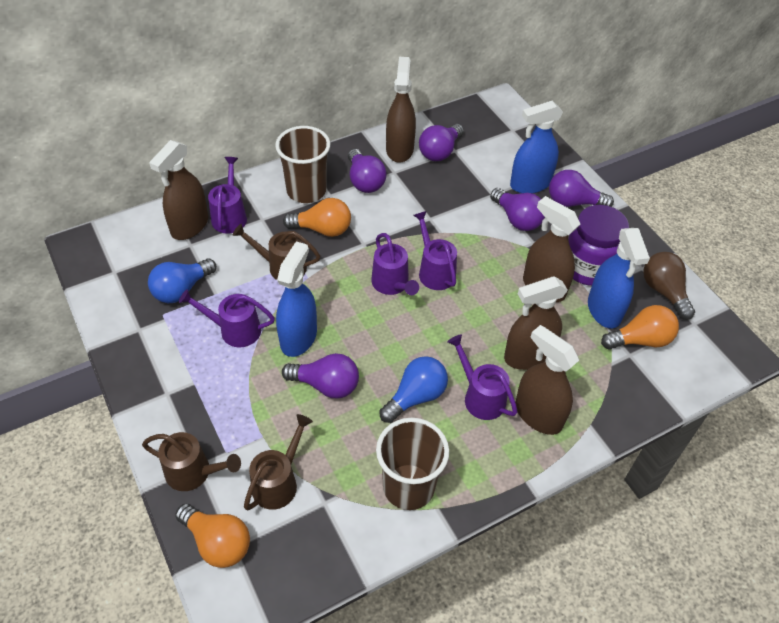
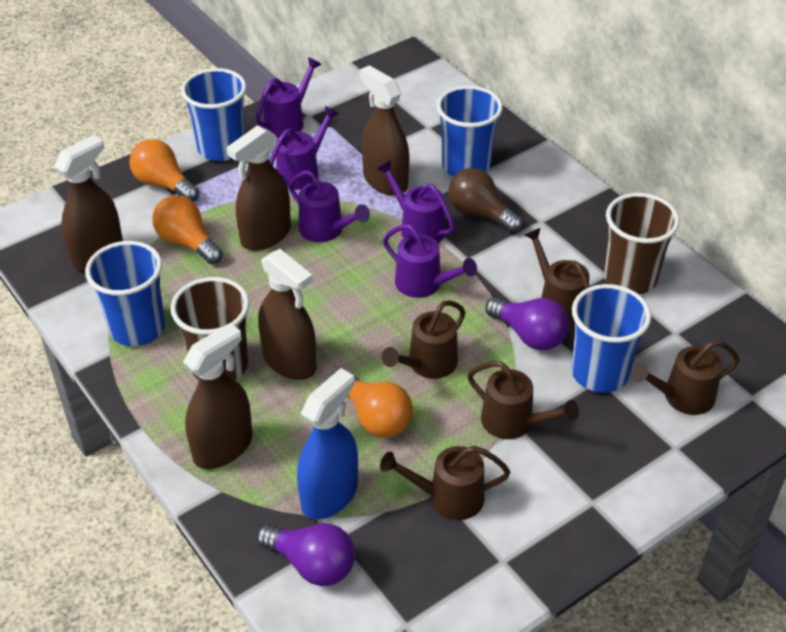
blue cup: none = 0 -> [85,241,165,346] [181,68,247,161] [437,85,503,177] [571,284,651,393] = 4
blue light bulb: [148,259,216,303] [379,356,448,423] = 2 -> none = 0
blue spray bottle: [276,241,317,357] [510,101,563,194] [588,228,650,329] = 3 -> [297,368,358,520] = 1
brown watering can: [142,432,241,491] [233,224,320,280] [244,414,313,511] = 3 -> [380,446,510,520] [382,300,466,379] [467,361,579,439] [524,228,590,325] [632,340,740,415] = 5
purple jar: [568,205,629,286] = 1 -> none = 0
purple light bulb: [282,353,359,399] [348,149,386,193] [419,124,464,161] [490,188,545,231] [549,170,614,207] = 5 -> [257,523,355,586] [486,297,569,350] = 2

